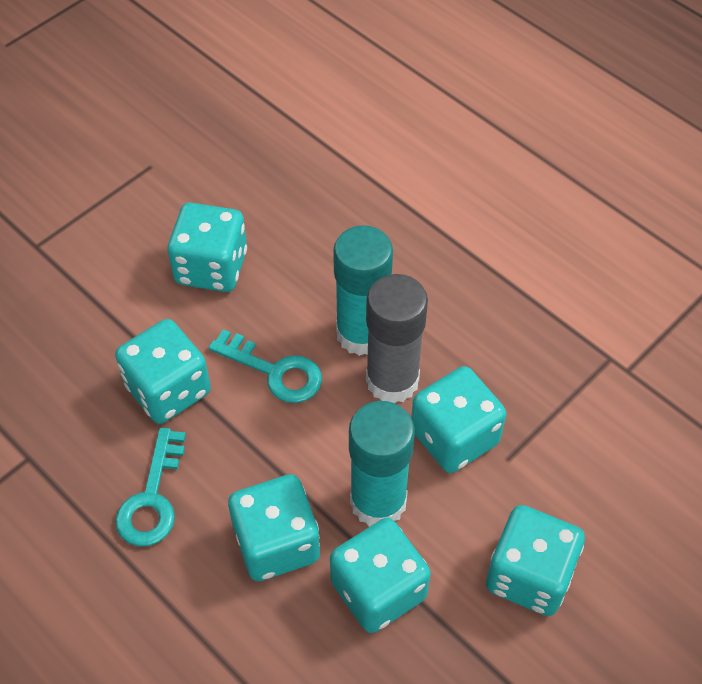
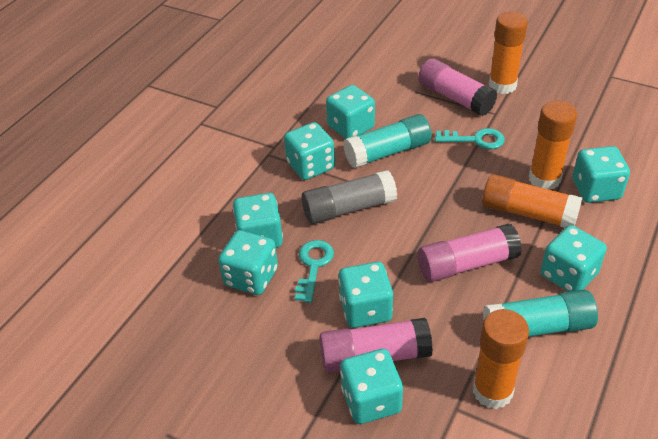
orange glue stick: none = 0 -> [473,309,529,409] [482,174,583,228] [489,11,528,94] [529,101,577,190] = 4
pink glue stick: none = 0 -> [319,318,433,372] [418,58,498,116] [418,224,522,282] = 3
turquoise dice: [115,319,211,424] [168,203,247,292] [228,474,320,581] [330,518,431,633] [411,366,506,473] [486,505,585,616] = 6 -> [218,230,278,295] [233,193,283,248] [284,122,335,180] [326,85,375,139] [338,262,393,328] [340,349,403,424] [541,225,607,292] [573,146,630,203] = 8

